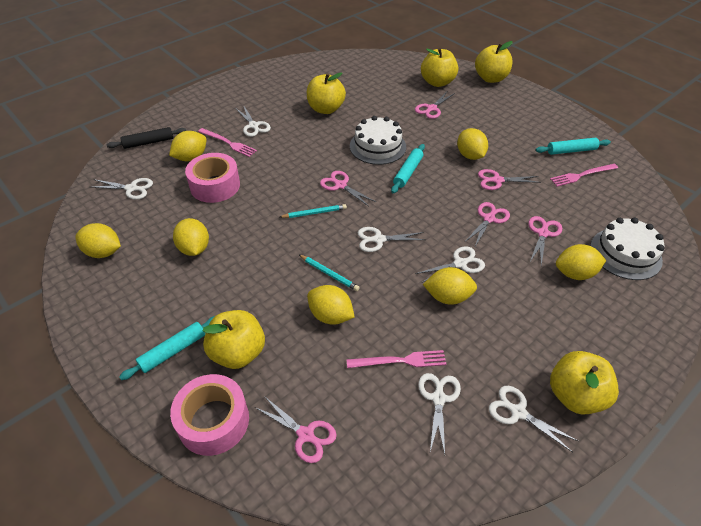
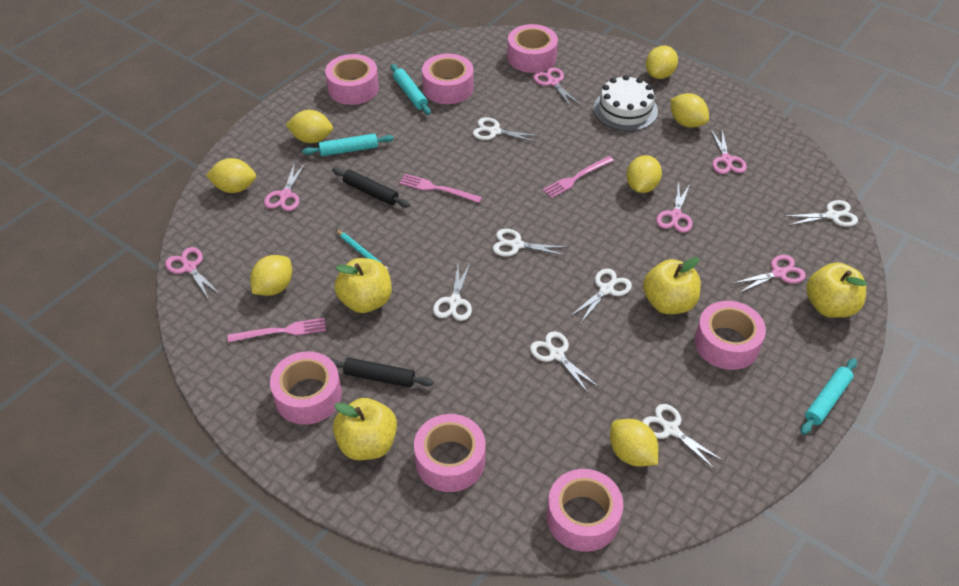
black rolling pin: [107,127,186,149] = 1 -> [331,358,434,387] [332,167,410,208] = 2
pink tape: [170,374,249,456] [185,153,240,203] = 2 -> [270,351,342,425] [325,54,379,105] [414,414,485,492] [422,54,474,104] [507,24,558,73] [547,469,623,552] [695,301,766,370] = 7
turquoise pencil: [280,204,347,218] [299,255,360,291] = 2 -> [335,229,388,270] = 1
white cake: [350,116,406,165] [590,218,664,280] = 2 -> [593,75,658,131] = 1
white scissors: [92,178,153,200] [235,106,271,137] [358,227,425,252] [415,246,485,283] [418,373,461,454] [489,386,578,452] = 6 -> [433,262,472,321] [473,117,539,143] [493,229,568,256] [530,331,599,394] [570,268,632,324] [642,404,724,469] [785,200,858,227] = 7
yellow apple: [202,310,265,369] [307,73,346,114] [421,48,458,87] [475,41,513,83] [550,351,619,415] = 5 -> [333,398,397,460] [334,258,392,313] [643,257,701,314] [806,262,867,318] = 4

